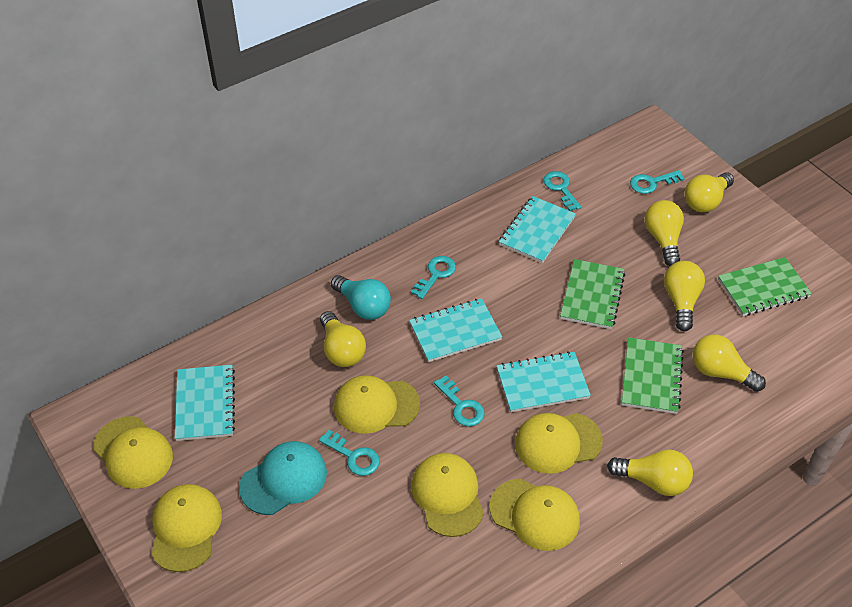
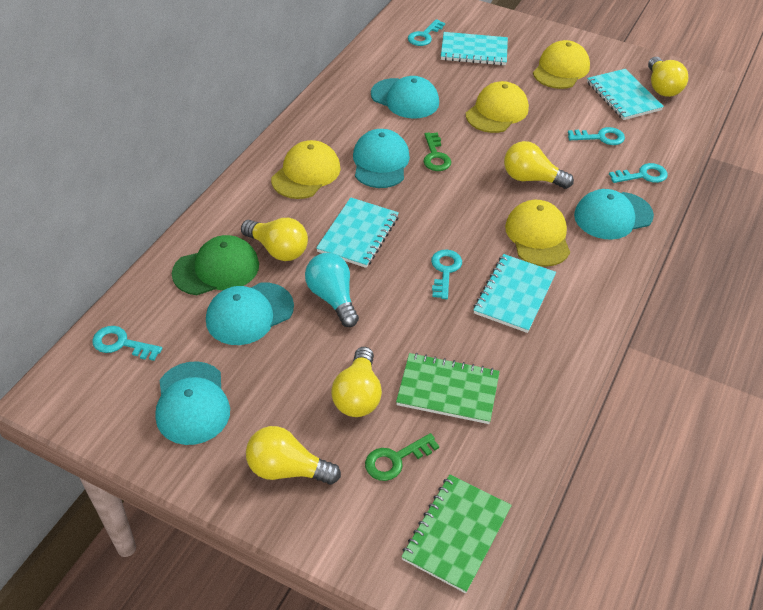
green cap: none = 0 -> [172,235,259,295] = 1
green key: none = 0 -> [365,433,439,481] [423,132,451,171] = 2
green notebook: [560,259,625,329] [622,337,684,414] [718,257,812,316] = 3 -> [396,353,500,424] [401,474,512,593] = 2
turquoise cap: [239,441,327,515] = 1 -> [155,362,230,445] [206,282,294,345] [353,129,410,188] [371,76,439,118] [574,189,654,240] = 5
yellow cap: [93,416,173,489] [151,484,222,572] [334,375,420,434] [411,453,484,537] [490,479,580,551] [515,413,603,474] = 6 -> [271,140,341,199] [466,81,529,133] [505,200,570,267] [533,40,590,89] = 4
yellow light bulb: [320,311,366,367] [607,449,693,496] [644,200,684,266] [664,261,705,331] [684,172,734,212] [692,334,766,392] = 6 -> [241,218,308,261] [246,426,341,484] [331,347,382,417] [504,141,574,189] [648,57,688,97] = 5

